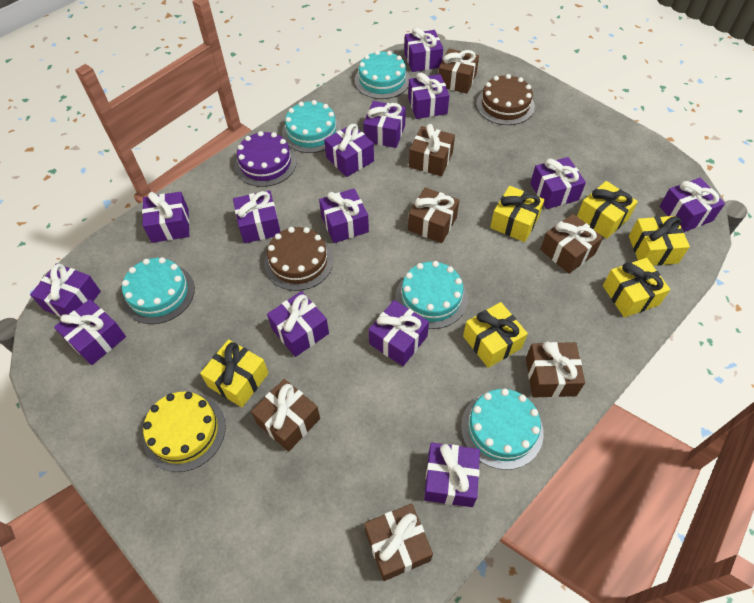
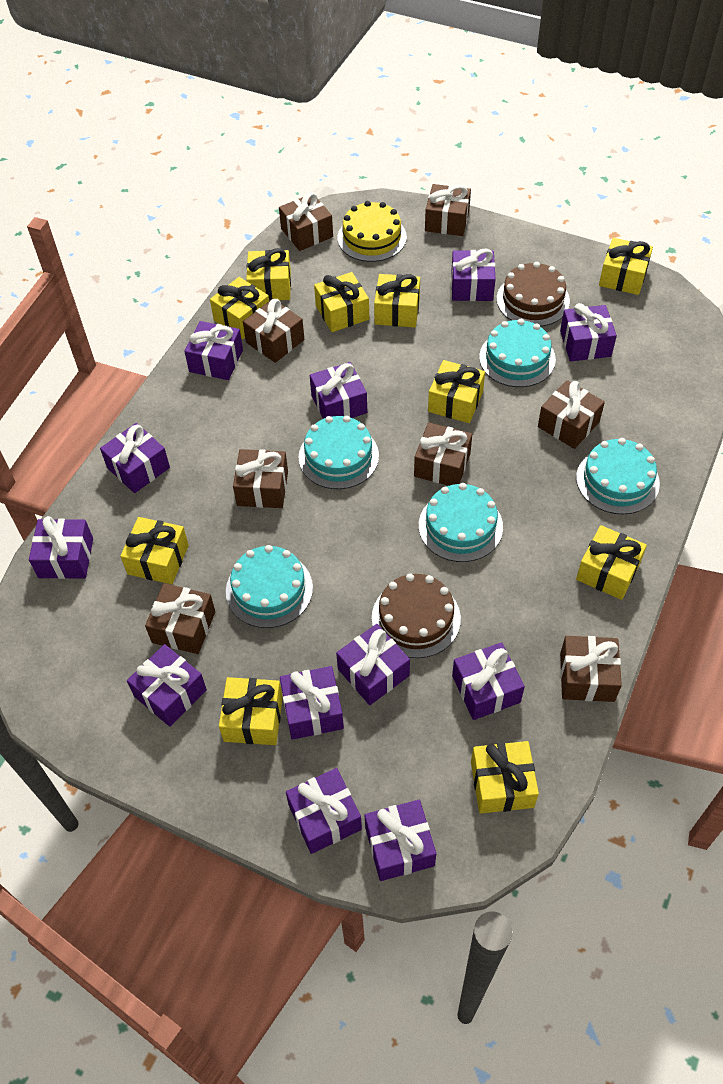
brown gift: [251,379,320,452] [364,504,433,581] [408,187,459,243] [409,124,455,176] [438,49,479,94] [526,341,585,398] [540,214,603,274] = 7 -> [145,583,215,654] [233,449,288,508] [243,299,304,363] [279,192,333,251] [414,423,472,486] [425,184,471,236] [538,380,605,449] [560,636,622,702] = 8
purple cake: [235,131,297,187] = 1 -> none = 0
purple gift: [30,263,101,317] [54,299,126,365] [142,192,189,243] [233,190,281,243] [267,291,329,357] [319,188,369,243] [324,124,374,177] [363,101,406,148] [369,300,429,366] [404,27,443,72] [408,72,449,119] [424,443,480,507] [530,157,586,209] [660,178,725,232] = 14 -> [29,516,93,579] [100,423,170,493] [127,644,207,727] [184,321,243,380] [280,666,344,740] [286,768,362,854] [310,362,367,419] [336,624,410,705] [365,800,436,881] [451,249,496,301] [452,642,525,720] [560,303,617,361] = 12
yellow gift: [200,339,269,407] [463,302,528,368] [490,186,545,242] [577,181,638,239] [603,258,670,317] [629,216,690,266] = 6 -> [120,517,189,584] [210,277,269,339] [219,677,283,745] [246,248,291,301] [314,272,369,332] [374,274,420,328] [428,360,485,423] [471,741,539,814] [576,525,647,600] [599,238,653,295] = 10

